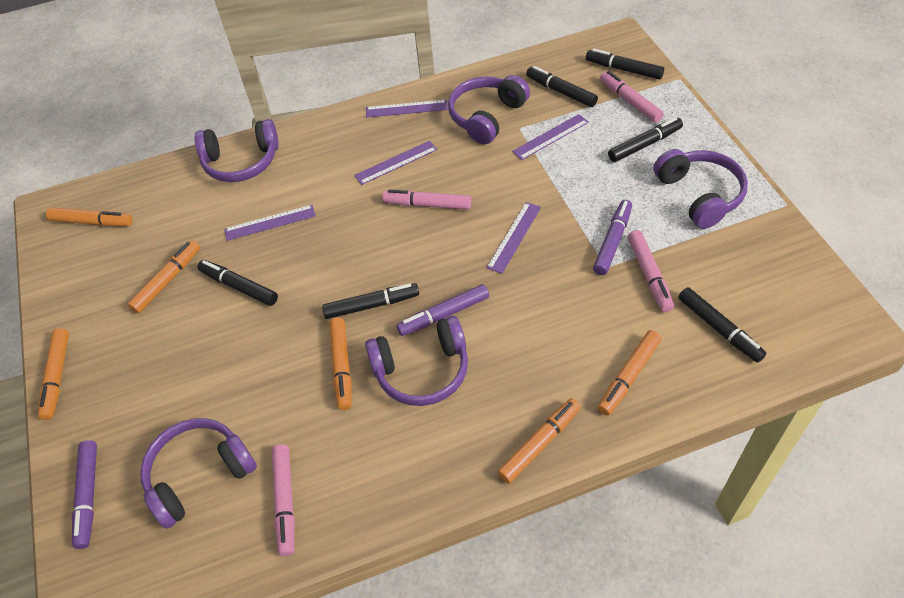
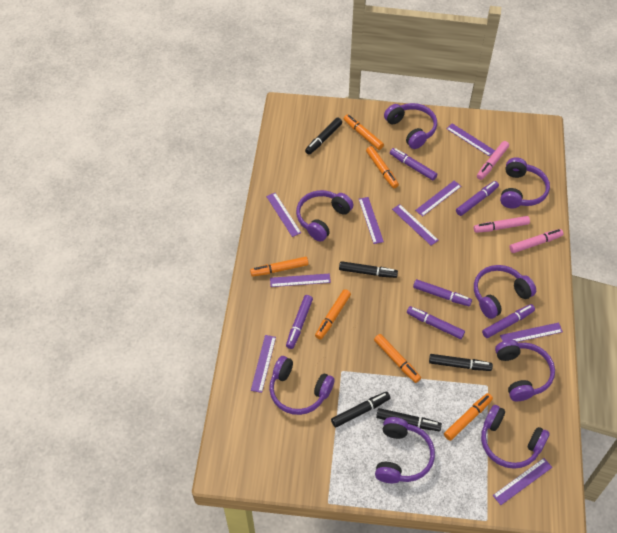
black marker: [197,260,278,306] [322,283,419,319] [526,66,598,107] [586,49,664,80] [608,117,683,162] [678,287,766,363] = 6 -> [305,118,342,155] [331,391,390,428] [339,261,398,278] [376,408,442,431] [429,354,493,371] = 5
pink marker: [272,444,295,556] [383,189,471,210] [600,71,664,123] [628,230,674,312] = 4 -> [474,216,530,233] [477,141,509,180] [509,229,563,253] = 3
purple headphones: [140,418,257,529] [195,119,279,182] [365,316,468,406] [448,75,530,144] [653,149,748,229] = 5 -> [269,356,335,415] [296,190,353,242] [375,417,435,483] [384,103,437,149] [474,265,536,319] [481,405,549,469] [495,340,555,401] [500,157,550,209] = 8
purple marker: [72,440,97,549] [396,284,489,336] [593,200,632,275] = 3 -> [286,295,313,349] [390,148,437,181] [407,306,465,339] [413,279,472,306] [456,181,499,216] [482,304,535,338] = 6
purple ruler: [224,205,316,241] [354,141,437,185] [366,100,448,118] [487,202,541,274] [512,114,589,160] = 5 -> [251,335,276,393] [266,193,301,237] [270,273,331,287] [359,197,384,244] [392,204,439,246] [415,181,461,217] [446,123,495,157] [493,458,552,505] [500,323,563,342] = 9

